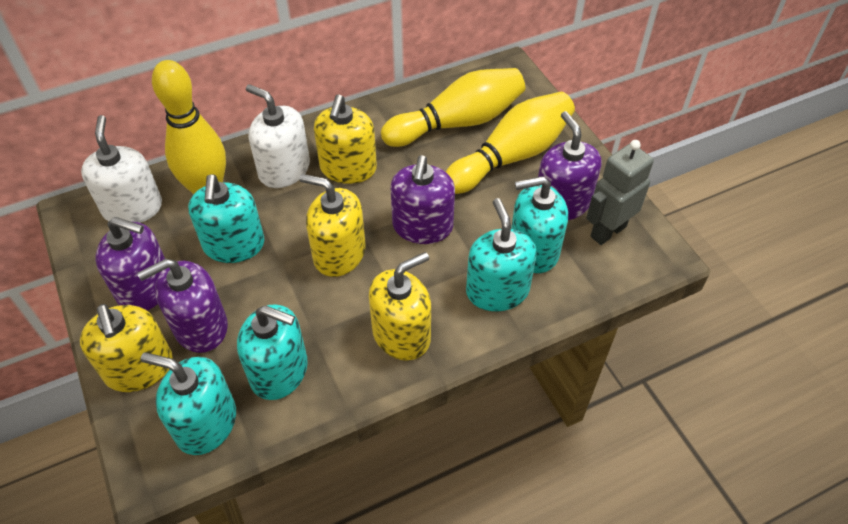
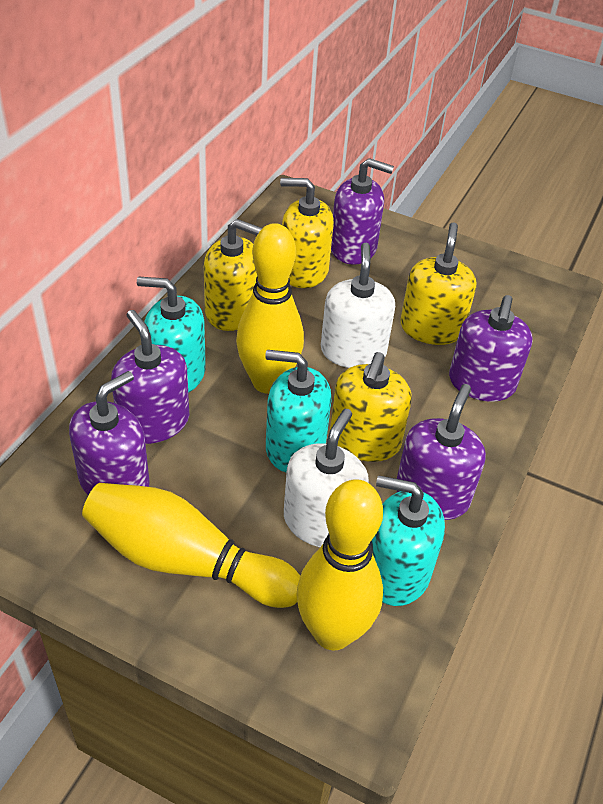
grey robot: [586,140,654,245] = 1 -> none = 0
purple soap dispenser: [95,217,165,311] [137,259,228,353] [391,155,455,244] [538,111,602,220] = 4 -> [69,371,150,495] [111,310,189,444] [331,158,394,265] [397,384,486,520] [449,295,533,402] = 5
turquoise soap dispenser: [141,352,236,455] [188,174,264,263] [237,304,308,400] [466,198,537,311] [511,176,568,273] = 5 -> [137,277,206,393] [265,350,331,473] [371,475,445,606] = 3

